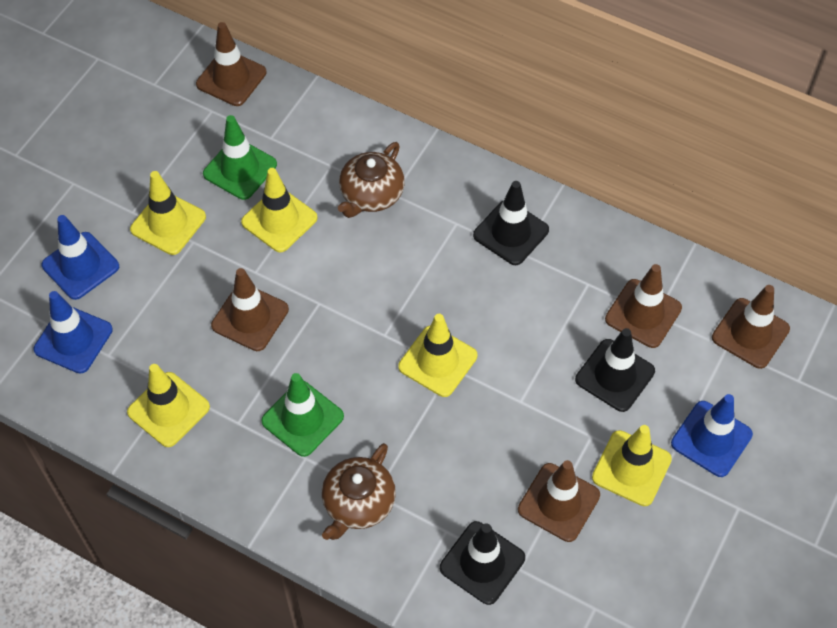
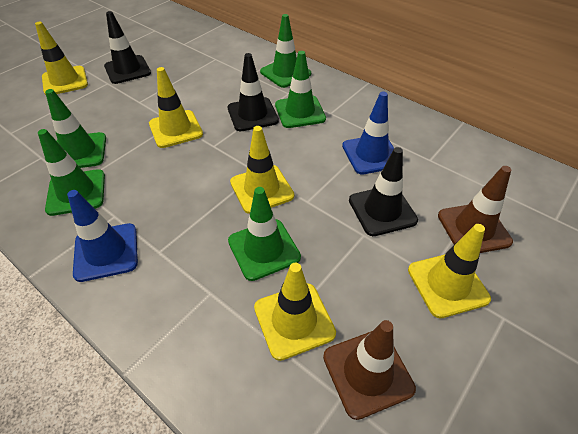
blue traffic cone: [34,291,113,373] [42,215,119,300] [671,394,753,477] = 3 -> [67,190,138,282] [342,92,394,174] = 2
brown teapot: [322,443,396,540] [338,142,405,218] = 2 -> none = 0
brown traffic cone: [196,22,267,106] [211,268,289,351] [518,460,600,542] [605,264,682,348] [712,285,790,369] = 5 -> [323,320,416,420] [438,166,513,253] = 2
green traffic cone: [203,115,277,200] [261,373,344,457] = 2 -> [38,129,105,216] [45,89,106,168] [228,187,301,281] [260,14,311,88] [275,51,326,128] = 5

